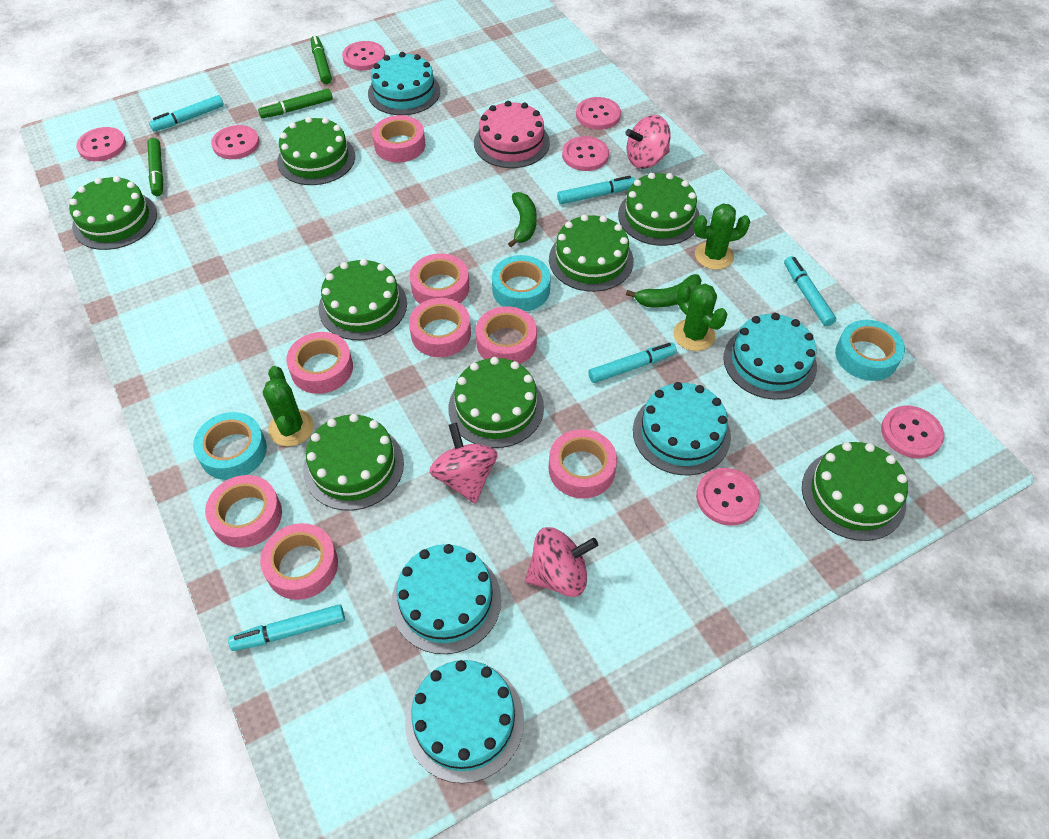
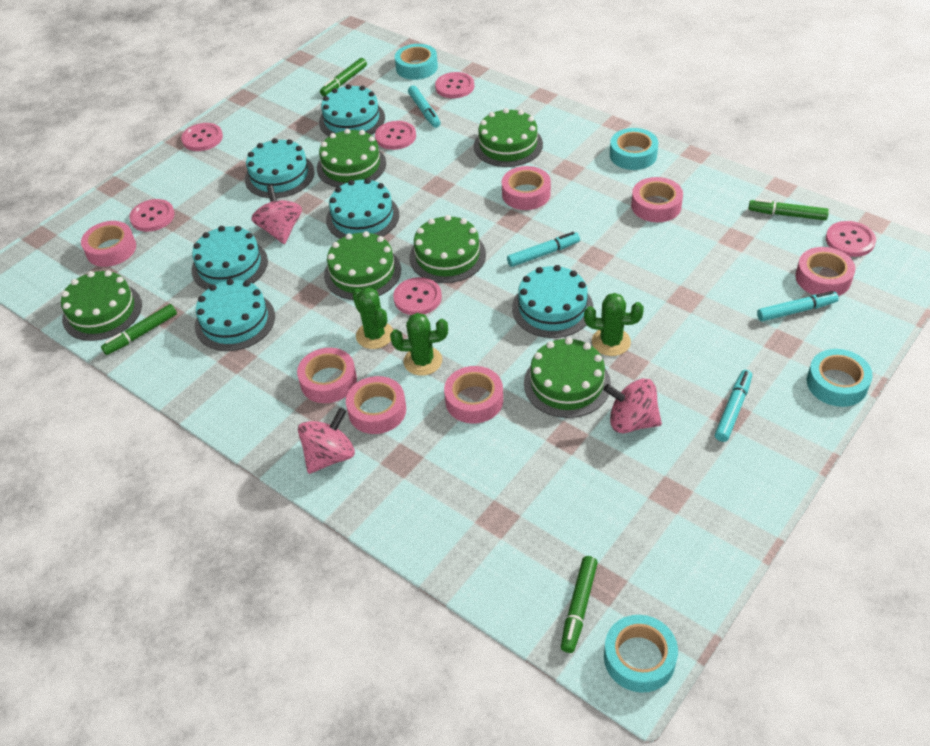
green banana: [508,192,537,247] [626,274,702,307] = 2 -> none = 0
green cake: [69,176,157,250] [277,117,355,185] [303,414,404,511] [319,259,407,340] [448,357,544,448] [549,214,634,292] [618,173,700,246] [802,442,908,541] = 8 -> [61,270,142,341] [317,129,386,187] [324,231,401,300] [410,215,486,283] [474,108,543,167] [524,338,611,418] = 6
green marker: [147,138,163,196] [258,89,333,118] [311,35,332,84] = 3 -> [101,304,177,355] [320,58,367,96] [561,556,598,653] [748,199,829,220] = 4
pink button: [76,127,126,161] [211,125,260,159] [342,41,385,70] [562,136,609,171] [576,97,621,130] [696,468,760,526] [881,406,944,458] = 7 -> [129,199,175,232] [181,123,223,151] [375,121,416,150] [393,277,442,315] [435,72,474,98] [826,221,876,257] = 6
pink cake: [474,101,550,168] = 1 -> none = 0
pink tape: [205,475,282,548] [260,523,338,600] [286,332,353,394] [372,115,425,163] [409,298,471,357] [410,253,469,304] [476,306,537,364] [549,429,617,499] = 8 -> [81,221,136,267] [297,348,357,403] [346,376,406,434] [444,366,503,424] [502,166,551,210] [631,177,683,222] [795,247,855,296] = 7
turquoise cake: [368,52,440,115] [391,544,501,654] [405,660,524,783] [633,382,731,475] [723,313,817,400] = 5 -> [191,226,268,290] [195,279,275,351] [245,138,315,198] [319,84,385,136] [326,178,399,239] [512,265,593,338] = 6
turquoise marker: [149,95,224,132] [228,604,345,651] [557,176,635,204] [588,342,677,383] [784,256,836,326] = 5 -> [408,85,441,128] [507,232,580,267] [715,370,752,442] [757,291,839,321] = 4
turquoise tape: [193,412,267,480] [492,255,551,311] [835,320,905,381] = 3 -> [395,44,438,80] [604,615,678,693] [610,128,658,170] [807,349,873,407] = 4

